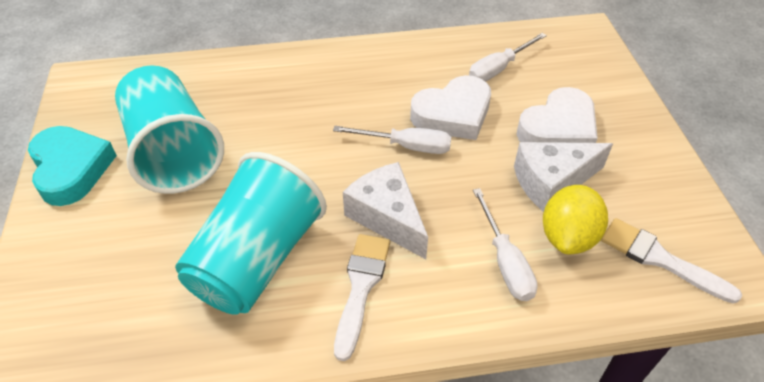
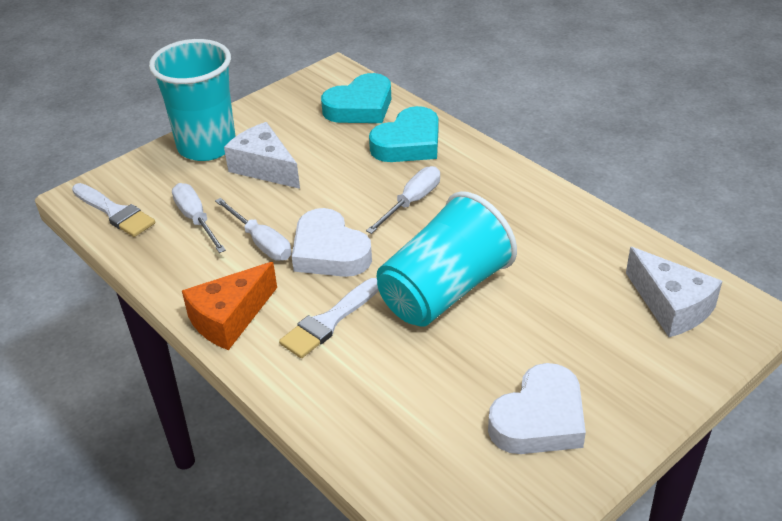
orange cheese: none = 0 -> [182,262,277,350] = 1
turquoise heart: [28,126,117,206] = 1 -> [321,73,391,123] [369,106,438,162] = 2
yellow lemon: [543,185,608,254] = 1 -> none = 0

